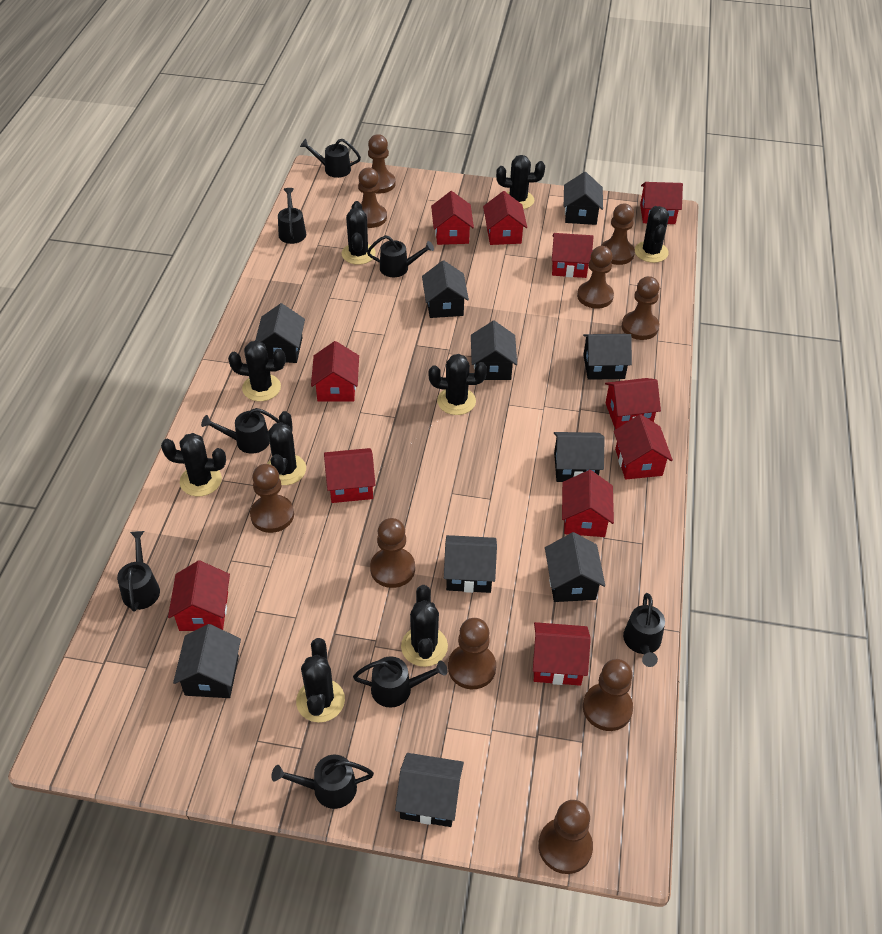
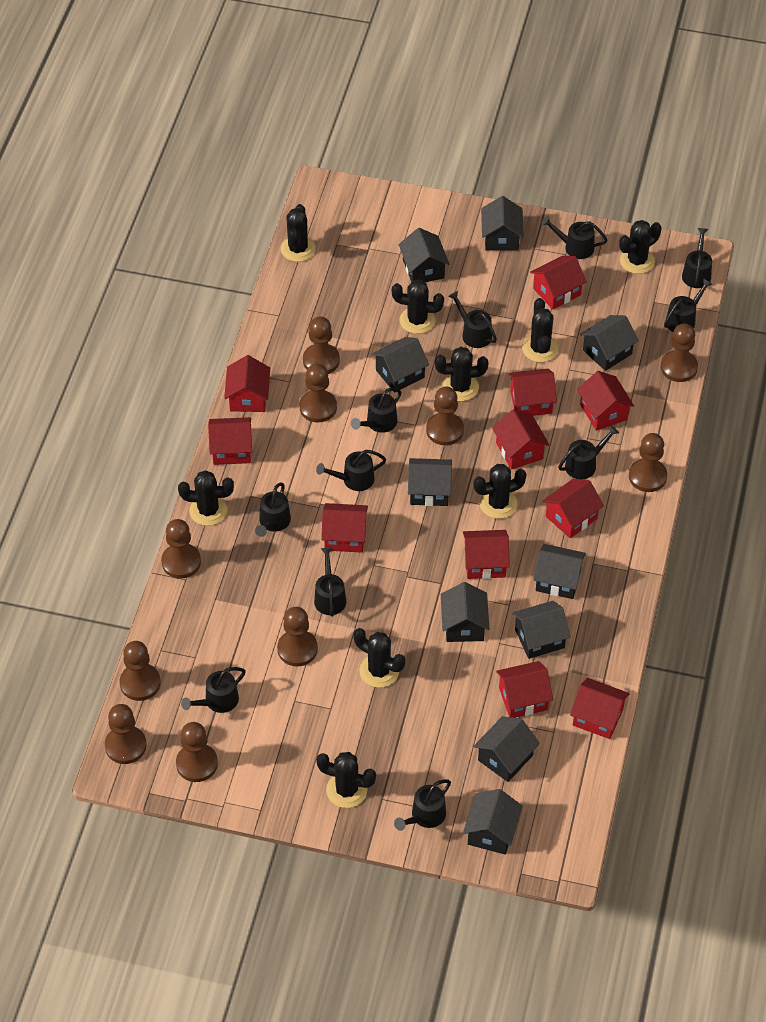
black watering can: [117,531,160,612] [201,408,279,454] [271,755,374,809] [278,188,306,244] [300,139,361,178] [353,656,448,708] [367,235,434,277] [623,593,665,667] = 8 -> [181,667,246,713] [255,483,291,537] [314,548,346,617] [316,450,386,491] [351,388,402,433] [394,779,451,831] [448,291,497,348] [541,216,607,259] [558,425,619,479] [664,278,712,332] [682,228,712,288] = 11

